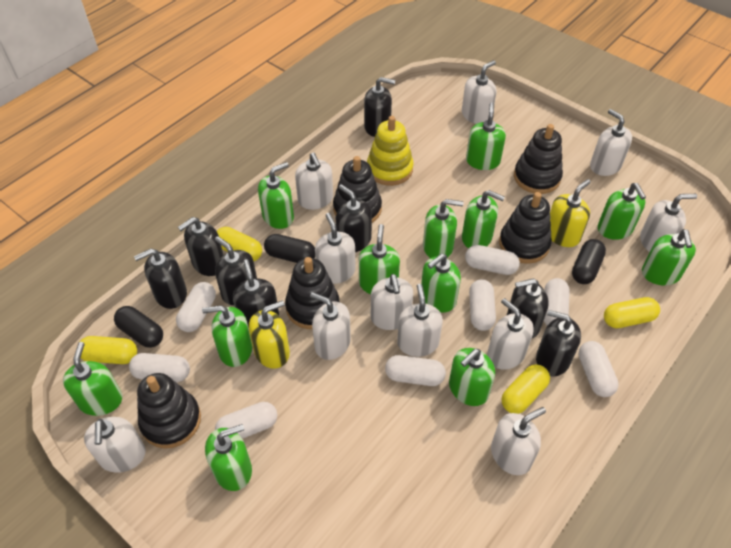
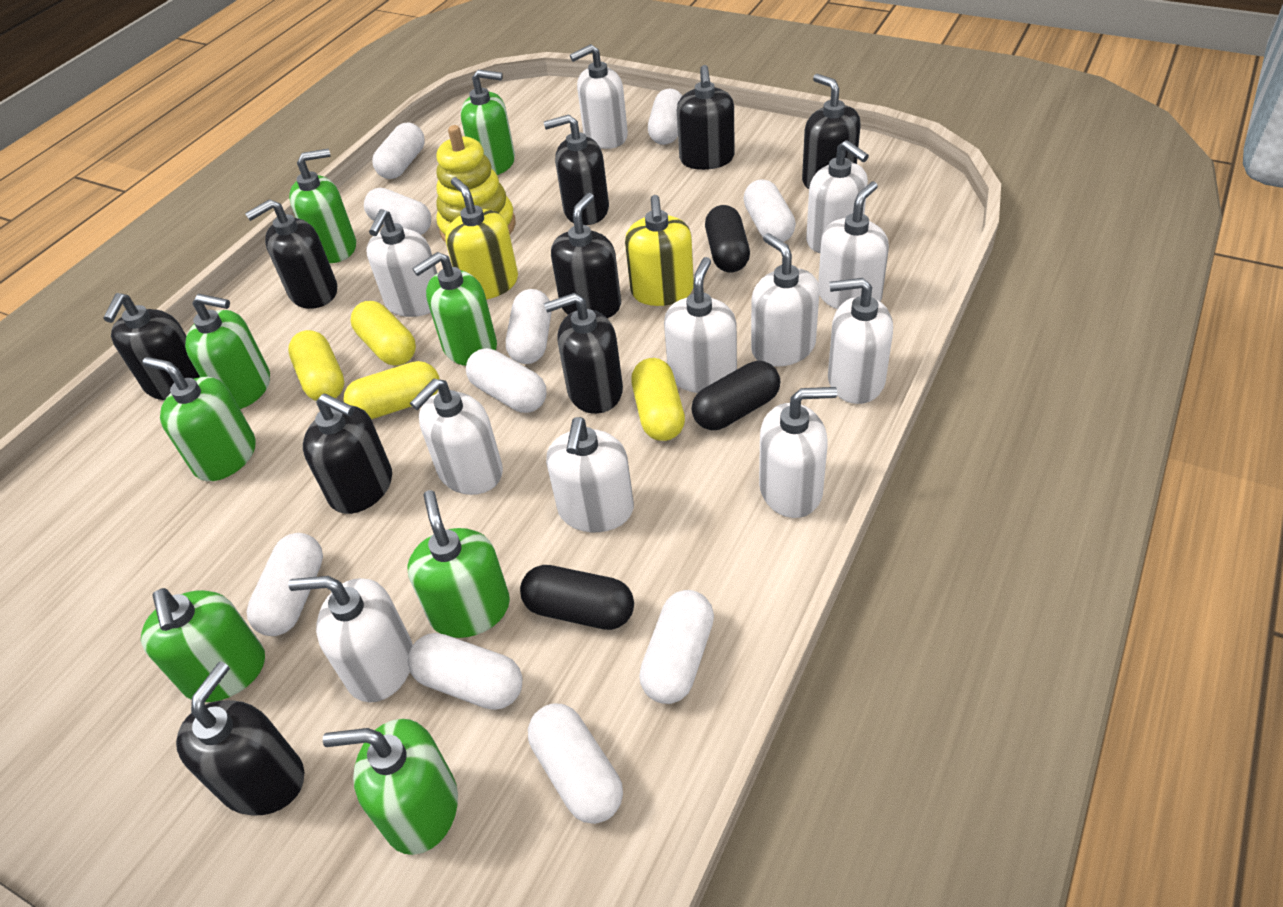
black soap dispenser: [134,249,187,309] [178,217,224,276] [215,236,257,305] [233,260,279,328] [336,184,372,252] [364,77,395,137] [507,278,549,339] [536,310,581,376] = 8 -> [103,293,200,400] [176,662,304,815] [245,199,337,309] [303,394,392,514] [544,114,609,225] [544,293,623,414] [551,193,621,318] [677,65,735,170] [802,74,861,189] = 9
black stacking toy: [137,373,201,448] [285,257,339,329] [333,156,382,223] [499,192,552,264] [514,124,563,194] = 5 -> none = 0
green soap dispenser: [63,342,122,416] [202,305,252,367] [205,424,252,491] [258,162,294,229] [359,224,400,294] [421,254,461,312] [423,199,464,258] [449,348,495,406] [462,190,505,248] [466,102,506,170] [598,183,646,240] [642,229,696,286] = 12 -> [141,588,265,702] [143,357,255,481] [185,294,270,409] [289,149,356,263] [323,719,458,855] [407,490,510,638] [412,252,497,366] [461,70,515,175] = 8
white capsule: [129,353,190,382] [176,282,216,332] [215,402,277,439] [385,355,446,386] [465,245,520,275] [469,279,496,331] [544,278,570,326] [578,341,619,397] = 8 -> [247,533,323,636] [364,188,431,235] [372,123,425,179] [408,633,522,710] [466,348,546,413] [506,289,551,364] [528,704,623,824] [639,590,714,704] [648,89,683,145] [743,179,796,242] = 10

